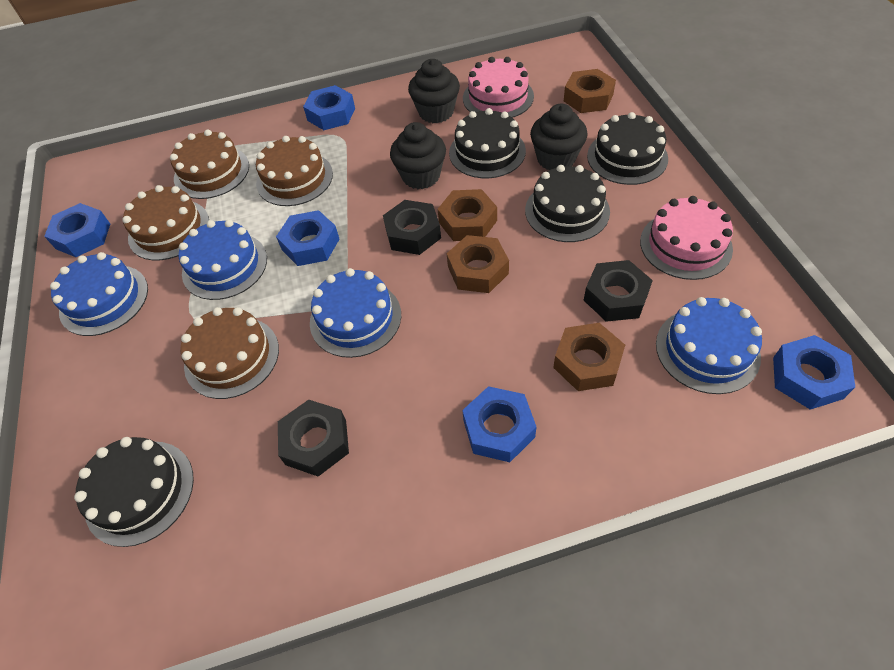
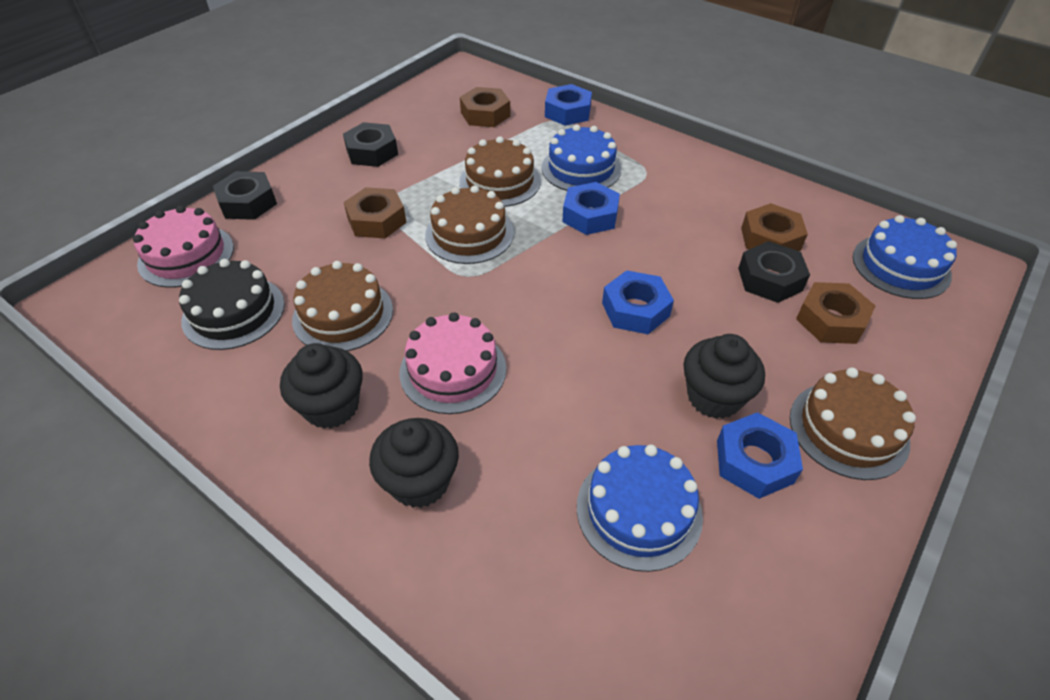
black cake: [74,437,194,547] [449,108,526,178] [525,165,610,242] [587,112,668,185] = 4 -> [179,259,285,350] = 1
blue cake: [50,252,148,336] [179,220,267,300] [310,268,401,358] [656,297,762,394] = 4 -> [542,125,621,191] [577,444,703,572] [853,215,957,299] = 3
blue nut: [44,203,110,257] [276,210,339,266] [303,85,355,130] [462,386,536,462] [773,335,855,410] = 5 -> [545,84,592,126] [562,182,620,235] [602,270,674,334] [717,412,803,499] = 4

